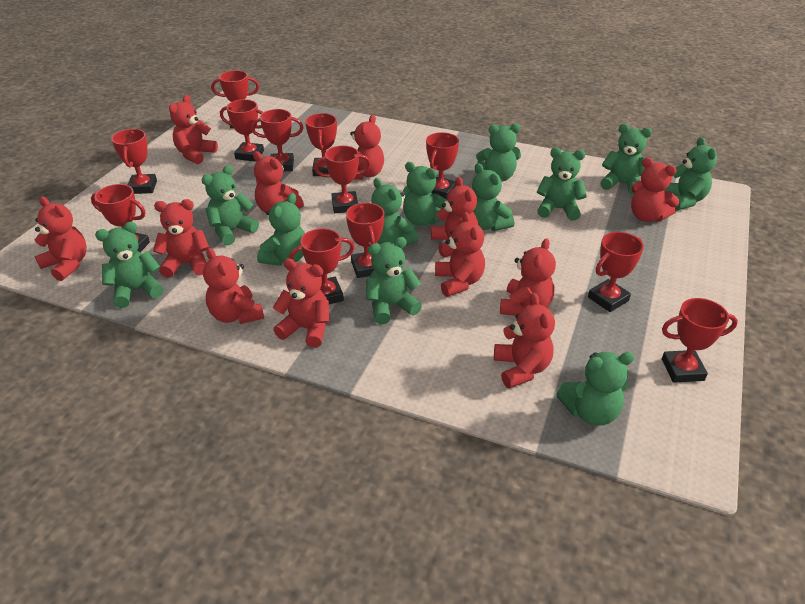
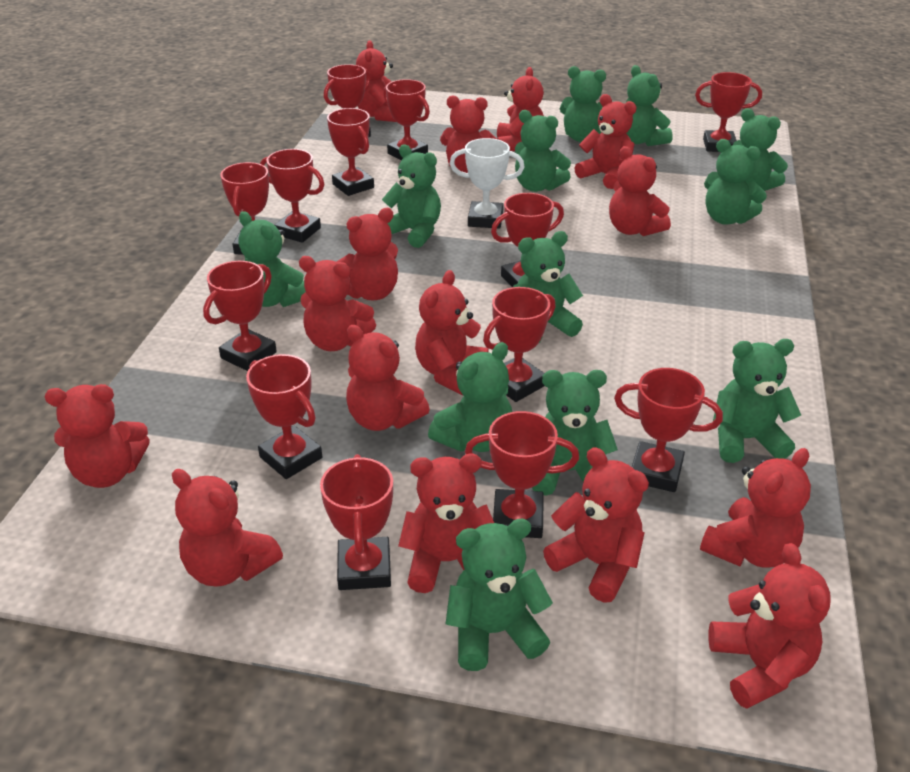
red teddy bear: [35,197,87,281] [153,199,209,278] [169,95,218,164] [203,248,264,324] [253,151,304,213] [273,258,329,348] [350,115,384,180] [431,177,478,258] [435,212,485,297] [494,293,555,388] [500,238,556,316] [631,157,679,222] = 12 -> [45,384,150,488] [172,469,283,586] [299,256,376,351] [337,208,398,300] [346,325,430,431] [356,41,396,122] [398,453,494,593] [415,270,489,395] [440,96,497,173] [497,67,544,151] [543,447,649,603] [574,94,636,189] [609,146,671,236] [700,448,811,568] [708,543,831,709] = 15
red trophy: [91,184,150,252] [111,129,157,194] [211,70,259,128] [220,99,264,162] [251,109,303,171] [289,228,355,304] [305,113,337,176] [314,146,371,213] [346,203,385,278] [426,132,459,199] [588,232,644,312] [662,298,738,383] = 12 -> [203,261,277,371] [221,162,269,255] [246,354,322,479] [260,149,325,243] [320,454,393,590] [324,64,371,137] [327,108,374,196] [383,79,430,160] [465,411,579,538] [483,287,556,402] [491,193,564,287] [614,368,723,492] [695,72,762,152] = 13
white trophy: none = 0 -> [450,138,525,229] = 1

